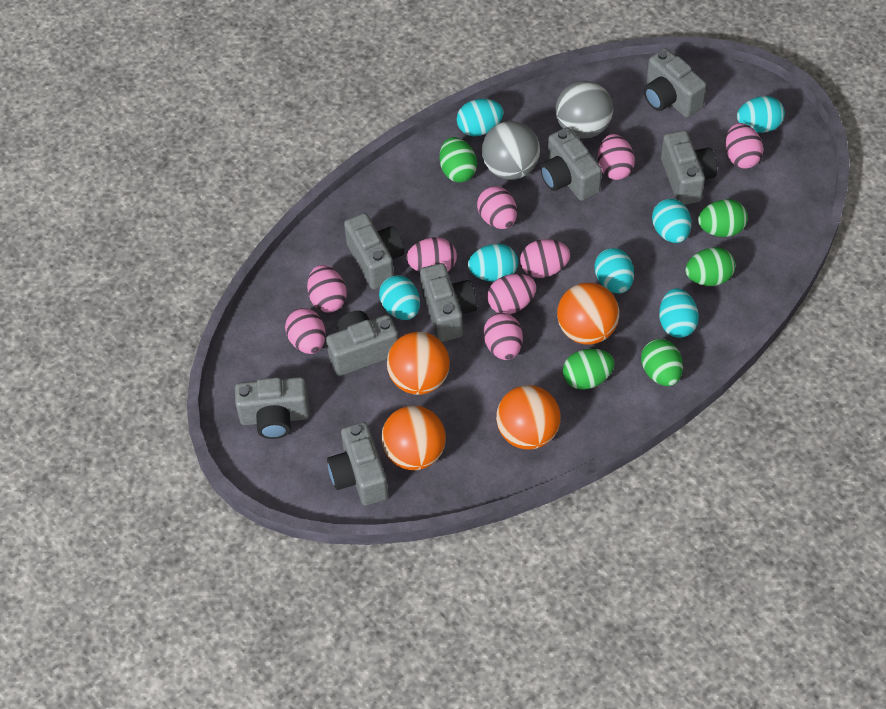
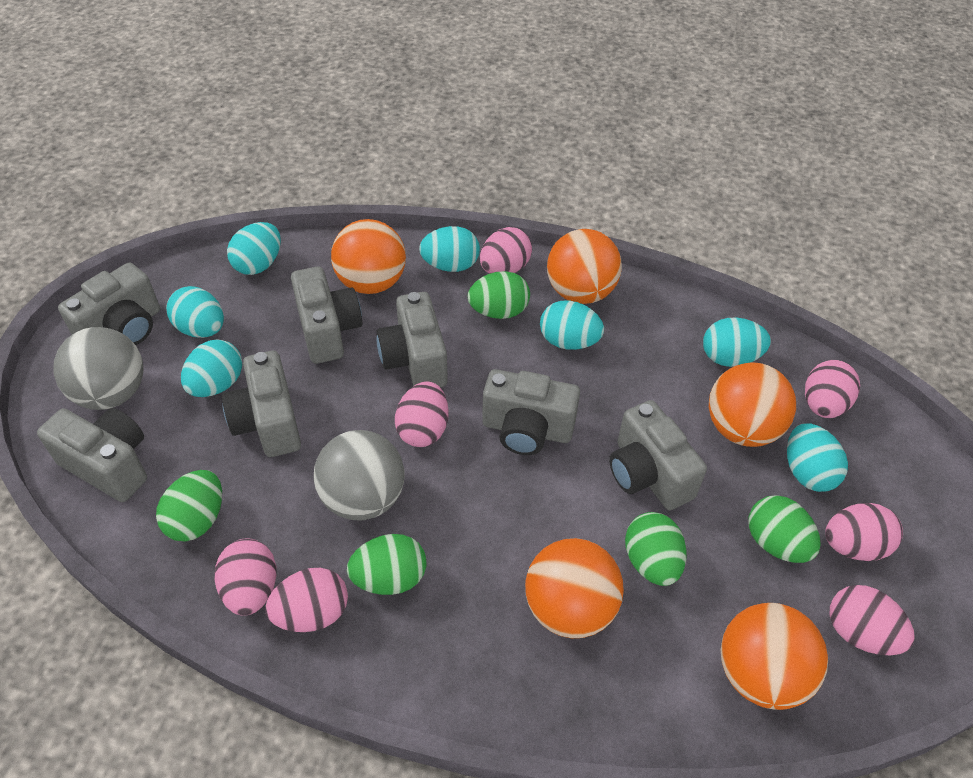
grey camera: [235,377,310,439] [326,311,398,376] [327,422,388,506] [344,213,405,290] [420,263,477,342] [540,127,602,201] [644,48,706,118] [661,130,717,205] = 8 -> [37,408,147,502] [58,263,160,345] [222,351,301,457] [291,266,362,364] [376,292,448,388] [482,369,580,455] [609,400,707,510] = 7
orange ball: [381,406,446,470] [387,332,450,395] [496,385,561,449] [557,283,619,345] = 4 -> [331,219,406,294] [525,538,624,638] [547,229,622,304] [709,363,796,447] [721,603,828,710] = 5
pink egg: [285,308,326,354] [307,265,347,313] [406,237,457,272] [477,186,517,229] [483,313,523,360] [487,274,536,314] [520,239,570,278] [598,134,635,180] [725,123,763,169] = 9 -> [214,538,277,616] [265,568,348,632] [395,381,449,447] [480,227,532,273] [805,360,860,418] [826,503,903,561] [830,585,915,655] = 7

